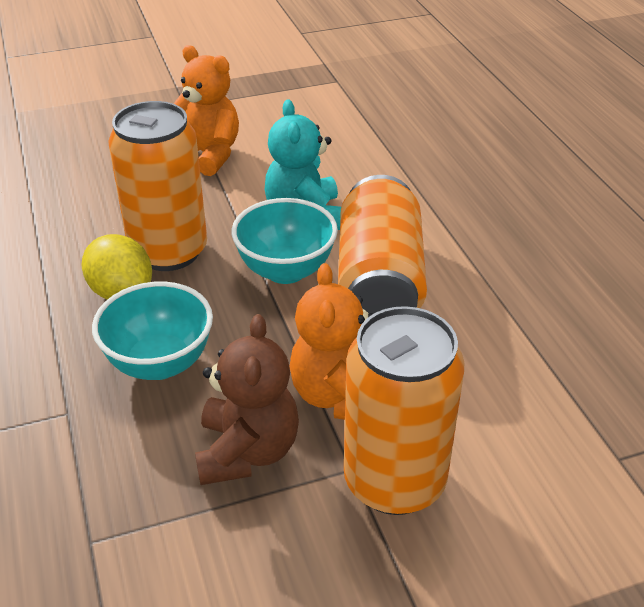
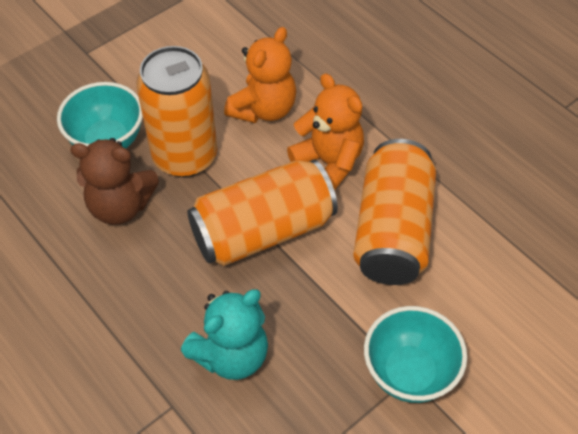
yellow lemon: [81,234,152,300] = 1 -> none = 0

